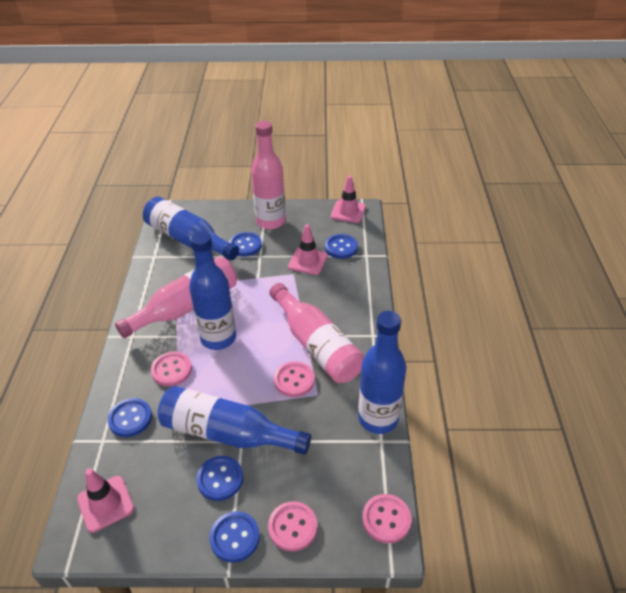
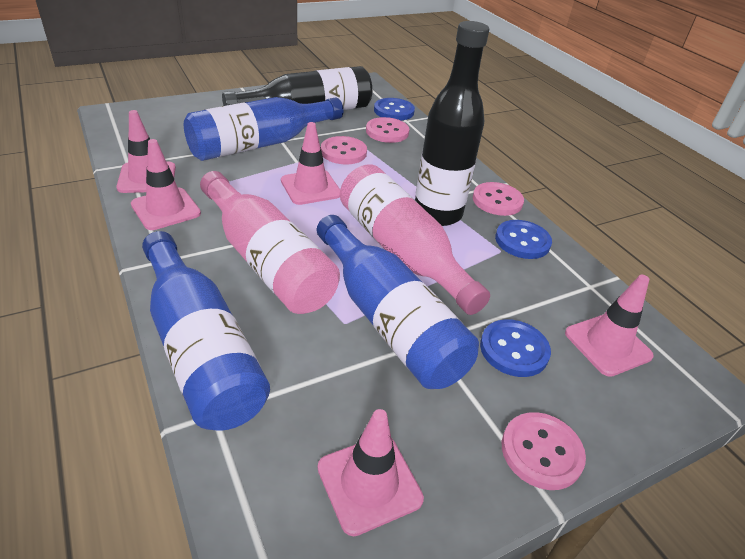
black bottle: none = 0 -> [222,66,372,110] [415,21,489,226] = 2
blue bottle: [143,197,239,260] [158,386,311,455] [189,231,236,350] [358,311,406,434] = 4 -> [142,231,270,431] [184,97,343,161] [317,215,479,389] = 3
blue button: [107,398,152,437] [196,456,243,501] [209,511,260,563] [229,232,262,257] [325,234,358,259] = 5 -> [374,98,415,120] [480,319,551,377] [495,220,552,259] = 3
pink bottle: [115,256,237,338] [251,121,286,229] [269,283,364,383] = 3 -> [200,171,340,314] [340,164,490,315] = 2
pink traffic cone: [77,468,134,533] [288,224,328,275] [331,175,366,223] = 3 -> [116,110,176,193] [131,139,201,230] [281,122,340,205] [318,409,424,536] [565,274,654,377] = 5

